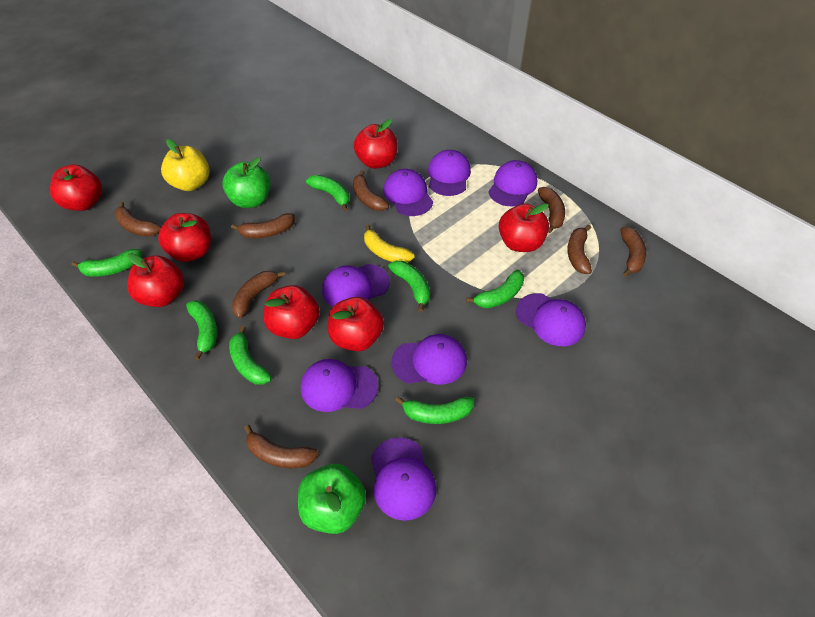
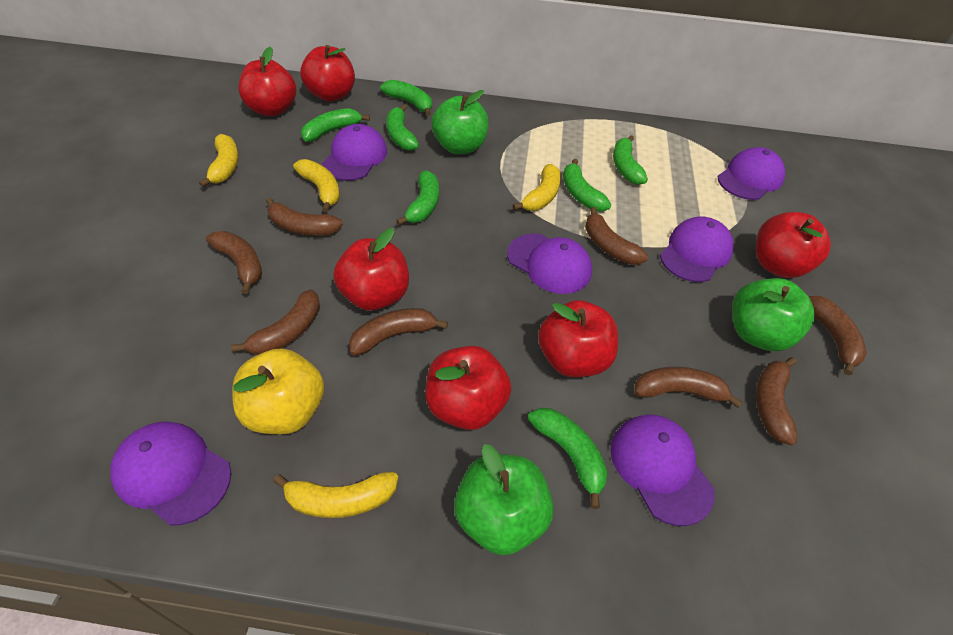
green apple: [222,157,271,208] [298,464,366,534] = 2 -> [432,90,489,154] [454,444,554,555] [732,278,814,351] = 3
purple cap: [301,359,378,412] [322,264,390,307] [371,437,436,521] [383,169,433,216] [392,334,467,385] [428,150,471,196] [488,160,537,206] [516,293,586,346] = 8 -> [110,421,231,526] [322,124,387,181] [507,233,592,294] [610,415,715,526] [660,216,734,282] [718,147,785,200] = 6
red apple: [50,164,102,211] [127,253,184,307] [158,213,211,262] [263,285,320,339] [328,297,384,351] [354,119,398,169] [499,204,549,252] = 7 -> [238,47,297,116] [300,45,355,101] [333,228,409,311] [425,346,511,430] [538,300,618,377] [756,212,831,278] = 6
yellow banana: [364,225,414,263] = 1 -> [199,134,239,187] [273,472,398,518] [293,159,340,212] [513,164,561,211] = 4

